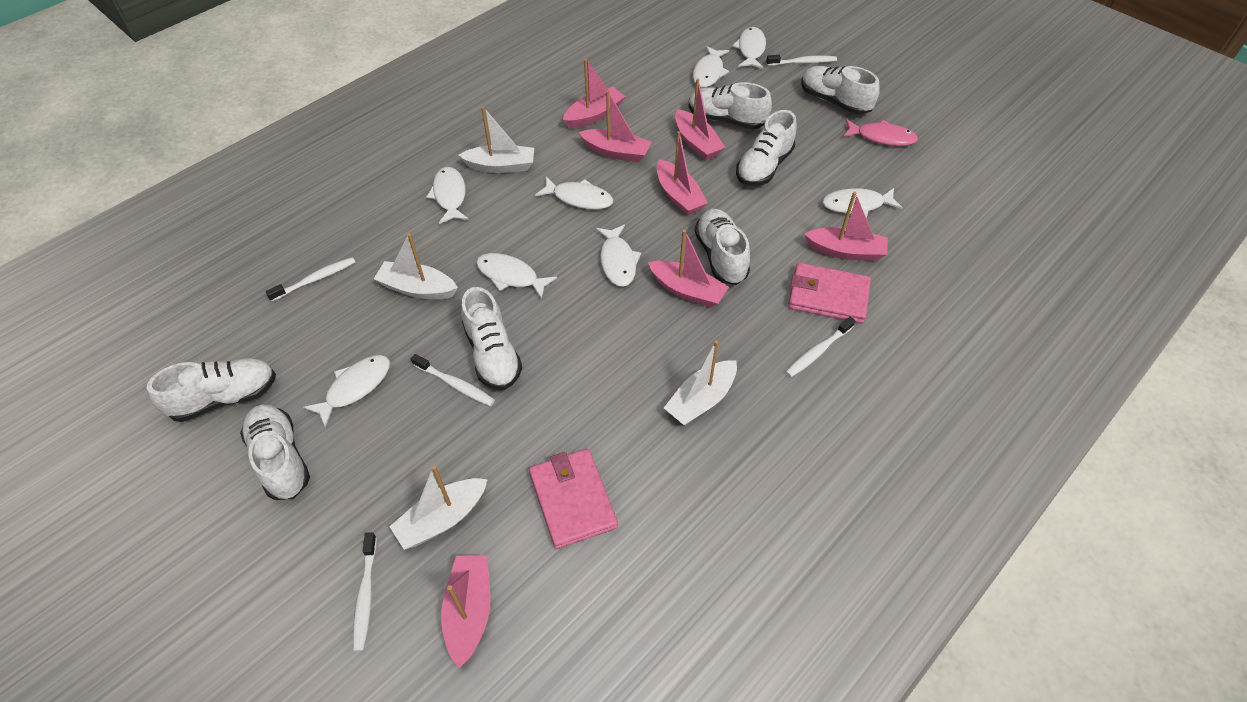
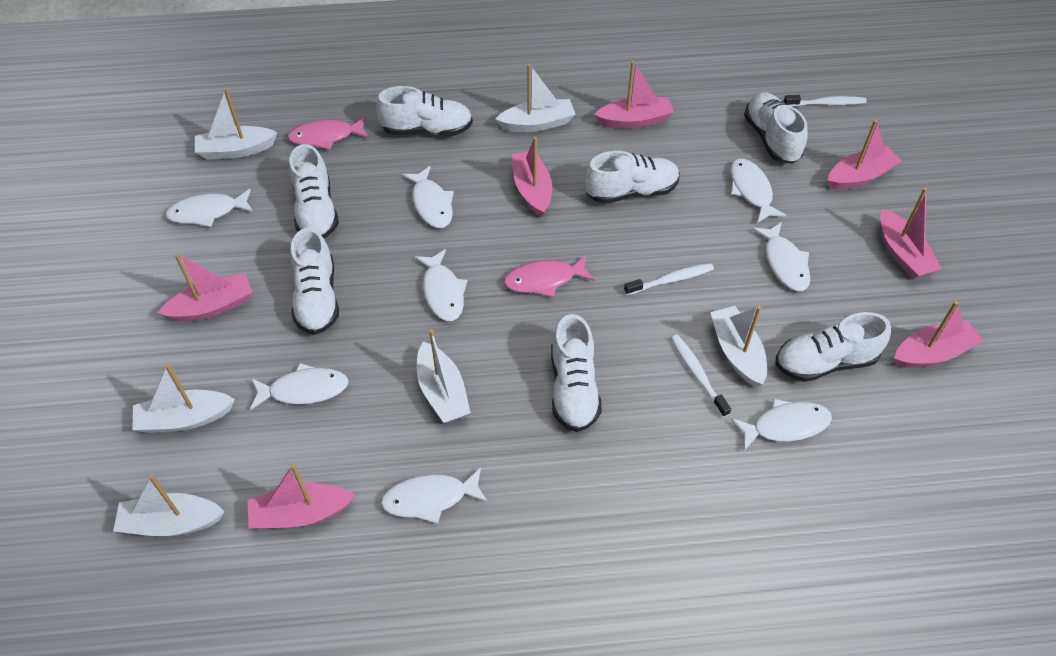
pink fish: [843,119,918,146] = 1 -> [287,117,369,150] [503,255,595,297] = 2
pink wallet: [529,449,618,549] [788,263,871,324] = 2 -> none = 0
white boat: [374,233,458,299] [389,466,488,550] [458,107,534,173] [664,340,737,425] = 4 -> [113,475,225,536] [132,364,235,433] [195,88,277,160] [417,329,471,423] [496,64,576,132] [710,306,767,387] = 6
white toothbrush: [265,257,355,302] [353,532,377,652] [411,354,495,406] [766,55,837,66] [785,317,855,377] = 5 -> [624,263,714,295] [671,335,731,417] [784,95,867,107] = 3

